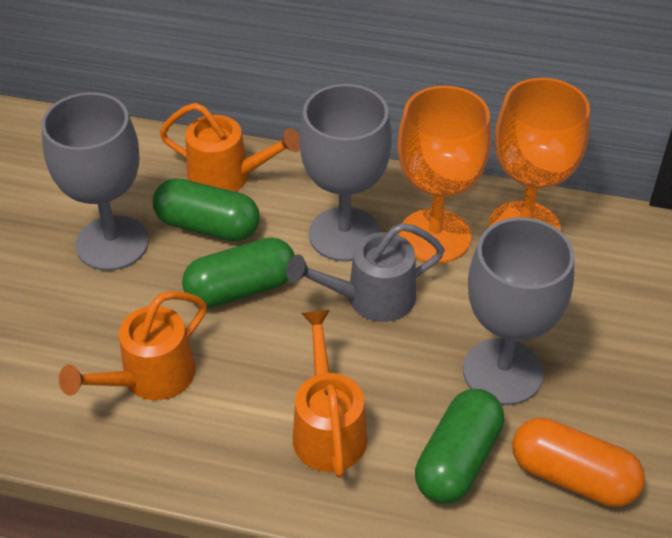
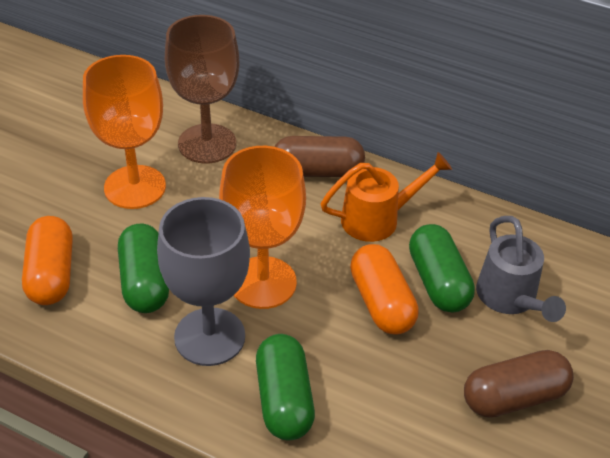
brown capsule: none = 0 -> [275,136,365,177] [464,350,574,418] = 2
brown goblet: none = 0 -> [165,15,240,164] = 1
grey goblet: [41,92,149,271] [299,84,392,262] [463,217,574,405] = 3 -> [157,197,250,366] = 1
orange capsule: [512,418,645,507] = 1 -> [22,216,73,305] [350,244,419,335] = 2
orange watering can: [59,291,207,400] [159,103,300,192] [293,310,367,478] = 3 -> [321,152,452,242] = 1

